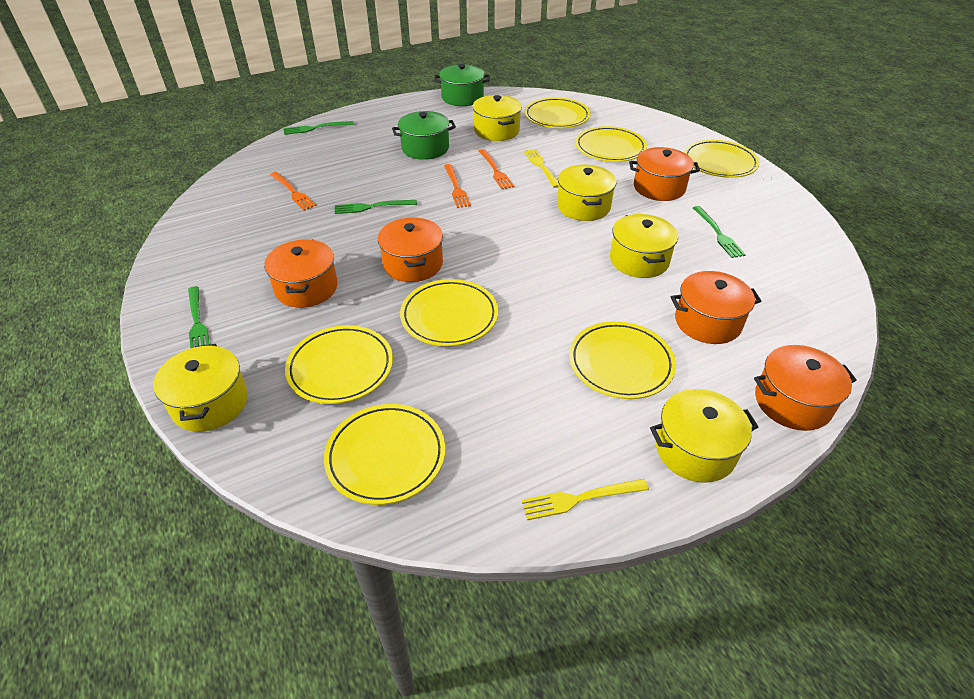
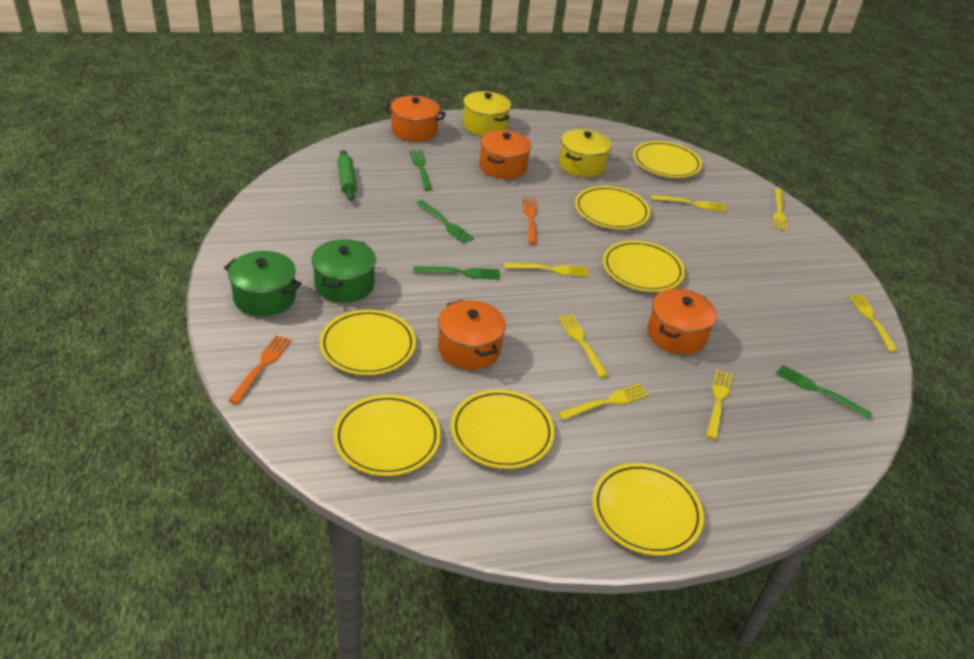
green rolling pin: none = 0 -> [337,150,357,201] = 1
orange fork: [270,172,317,210] [444,164,471,208] [479,149,514,189] = 3 -> [228,335,291,404] [522,198,537,244] = 2
orange pot: [264,240,338,308] [378,217,443,282] [629,147,700,201] [671,271,761,344] [754,345,857,431] = 5 -> [384,96,446,142] [438,300,506,370] [479,130,531,179] [647,289,717,354] = 4
yellow fork: [521,479,649,520] [524,149,559,188] = 2 -> [504,263,589,277] [558,314,609,378] [558,383,649,420] [651,195,726,212] [706,369,733,440] [773,188,787,231] [849,294,898,352] = 7
yellow pot: [153,344,248,432] [472,95,522,141] [557,165,617,221] [610,214,678,278] [650,389,758,483] = 5 -> [463,91,511,136] [559,129,611,177] = 2

